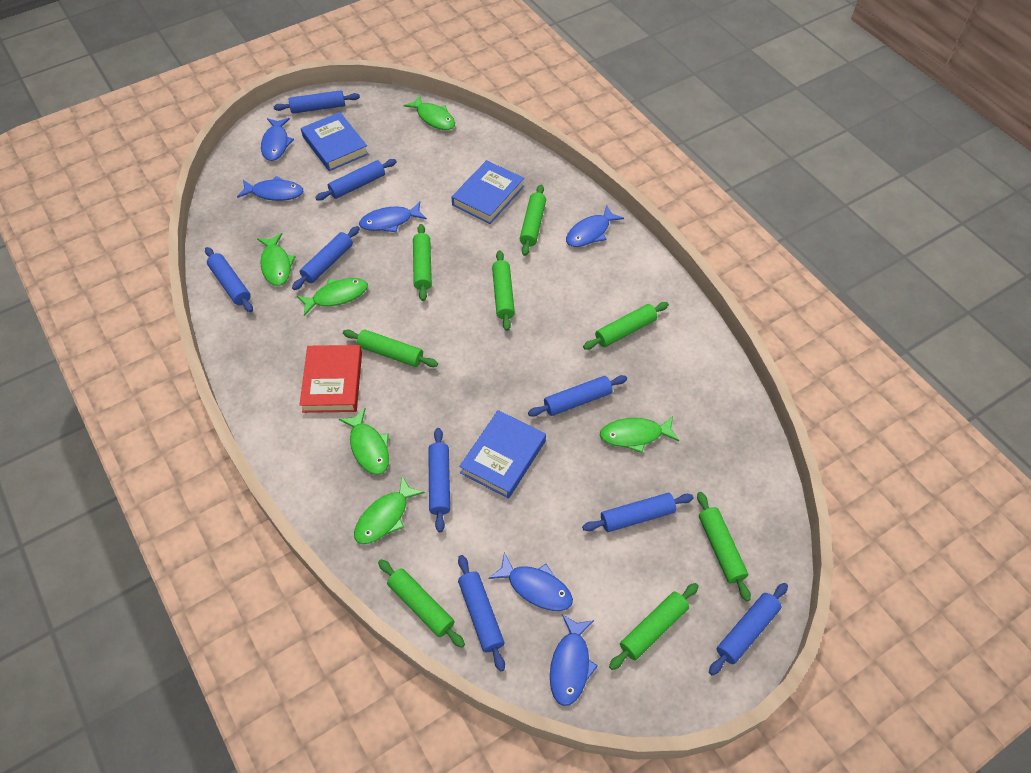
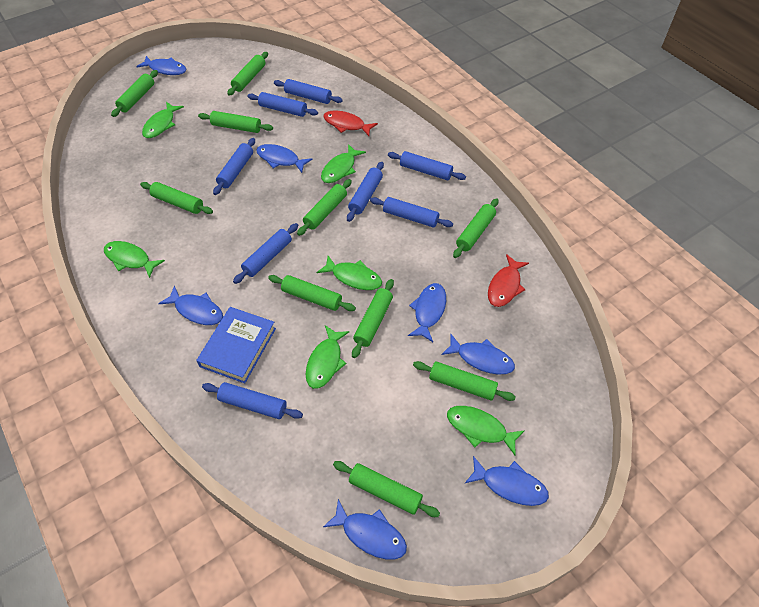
blue book: [301,112,369,171] [451,160,524,224] [459,410,546,499] = 3 -> [196,307,276,383] = 1
blue fish: [237,176,304,201] [261,118,294,161] [359,202,427,233] [488,553,573,611] [550,614,598,706] [566,205,624,247] = 6 -> [136,56,186,75] [158,286,223,325] [256,144,312,173] [323,499,407,560] [408,283,446,342] [441,334,515,375] [465,456,549,506] = 7
blue rolling pin: [205,247,253,312] [273,90,360,114] [292,226,360,290] [315,159,397,201] [428,428,450,532] [458,555,505,672] [528,375,627,417] [582,493,694,532] [709,583,788,675] = 9 -> [202,382,303,419] [213,138,255,195] [233,223,298,284] [247,92,318,117] [274,79,343,104] [347,162,384,222] [370,197,453,228] [388,151,466,180] = 8
green rolling pin: [343,329,438,367] [378,559,465,648] [413,224,432,301] [492,250,515,331] [520,185,546,256] [583,302,669,350] [609,583,699,670] [697,492,751,601] = 8 -> [111,70,158,117] [140,182,213,214] [198,111,273,133] [227,52,268,96] [268,275,356,311] [297,179,352,236] [333,461,440,517] [352,279,394,358] [413,361,515,401] [453,198,499,258] = 10
red book: [300,345,362,413] = 1 -> none = 0
red fish: none = 0 -> [323,110,378,136] [488,254,529,307] = 2

